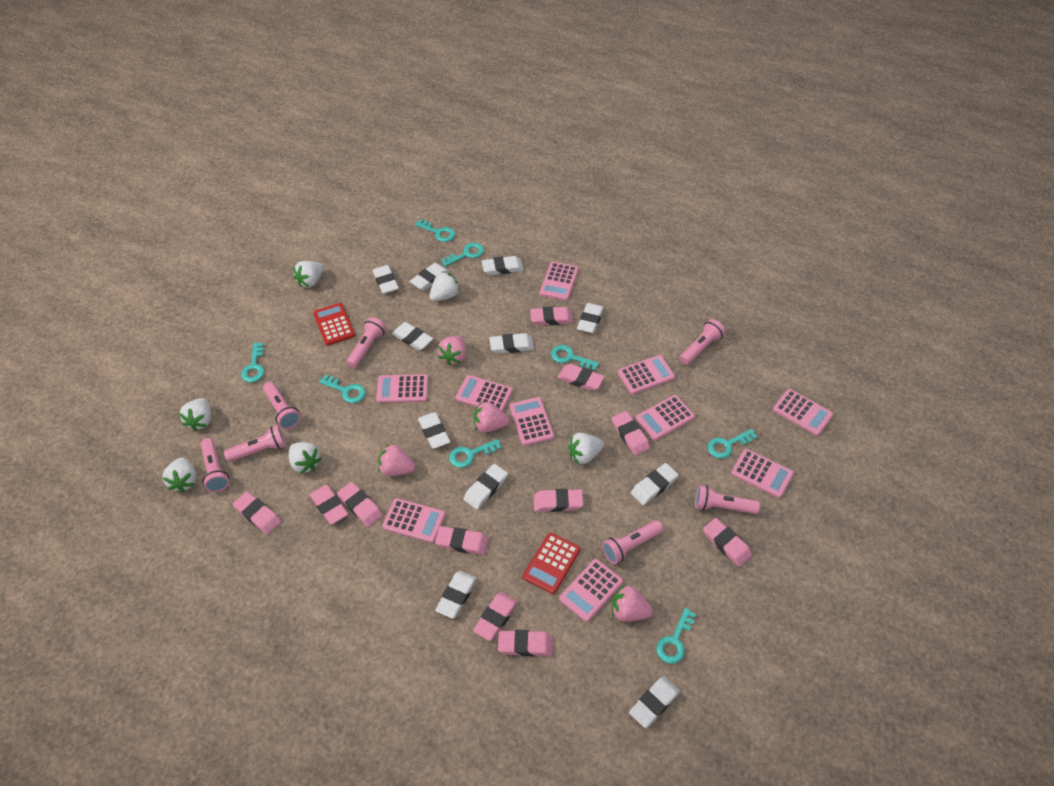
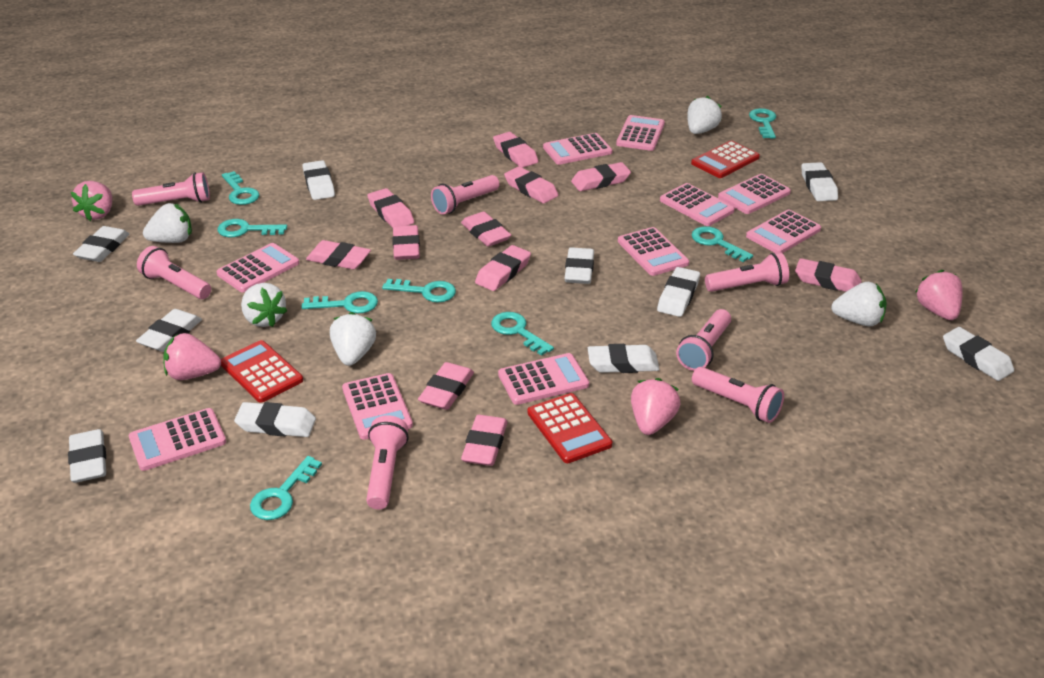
red calculator: [313,303,355,346] [523,532,581,594] = 2 -> [221,340,303,403] [528,393,612,463] [691,141,760,178] = 3
white eraser: [372,265,399,294] [392,322,433,350] [410,263,450,291] [418,412,450,449] [435,571,477,619] [463,464,508,510] [482,256,524,275] [489,333,534,354] [577,303,604,333] [629,676,680,728] [631,463,678,505] = 11 -> [68,429,106,483] [73,226,129,262] [136,309,202,352] [234,402,316,437] [303,160,335,200] [565,247,594,284] [588,344,660,373] [657,267,700,317] [801,162,838,201] [943,327,1014,381] = 10
white strawberry: [162,458,197,493] [179,398,211,431] [289,442,322,474] [293,261,324,287] [429,271,460,301] [568,433,604,464] = 6 -> [143,203,192,243] [241,283,287,327] [330,312,376,366] [687,96,722,134] [831,282,887,326] = 5

